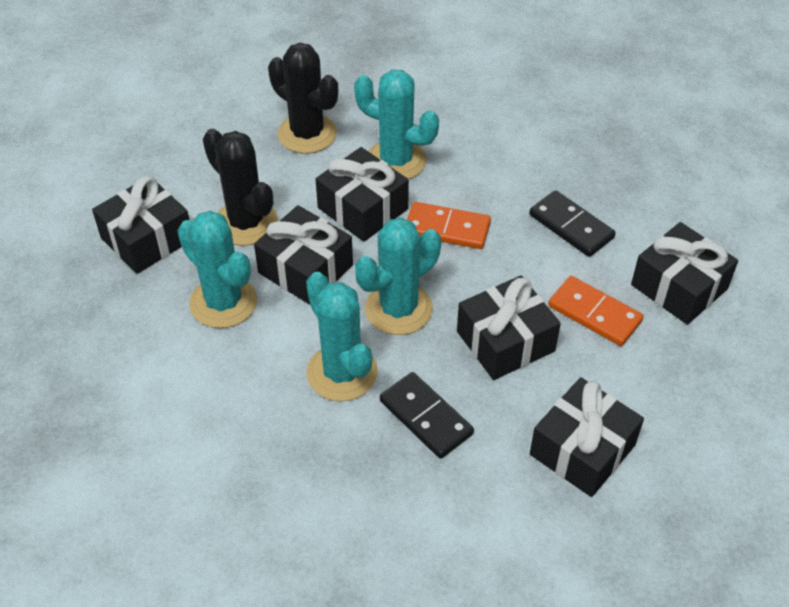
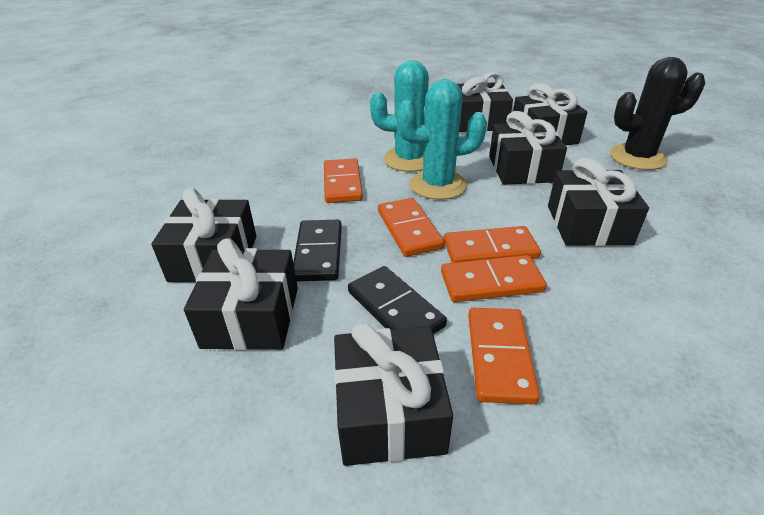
black cactus: [203,129,278,246] [268,43,338,154] = 2 -> [610,57,705,170] = 1
black gift: [92,176,189,274] [254,205,353,305] [316,147,409,242] [457,276,561,380] [530,377,644,497] [631,222,738,325] = 6 -> [151,188,256,282] [184,238,298,350] [334,322,453,466] [457,72,513,132] [489,111,567,185] [513,83,588,145] [548,158,649,246] = 7
orange domino: [407,202,491,249] [548,276,644,346] = 2 -> [324,158,363,203] [378,198,444,257] [441,255,547,302] [444,226,541,263] [468,308,540,405] = 5
turquoise cactus: [177,211,257,328] [306,272,378,401] [354,69,439,179] [355,217,441,335] = 4 -> [370,60,449,172] [397,79,487,200] = 2

